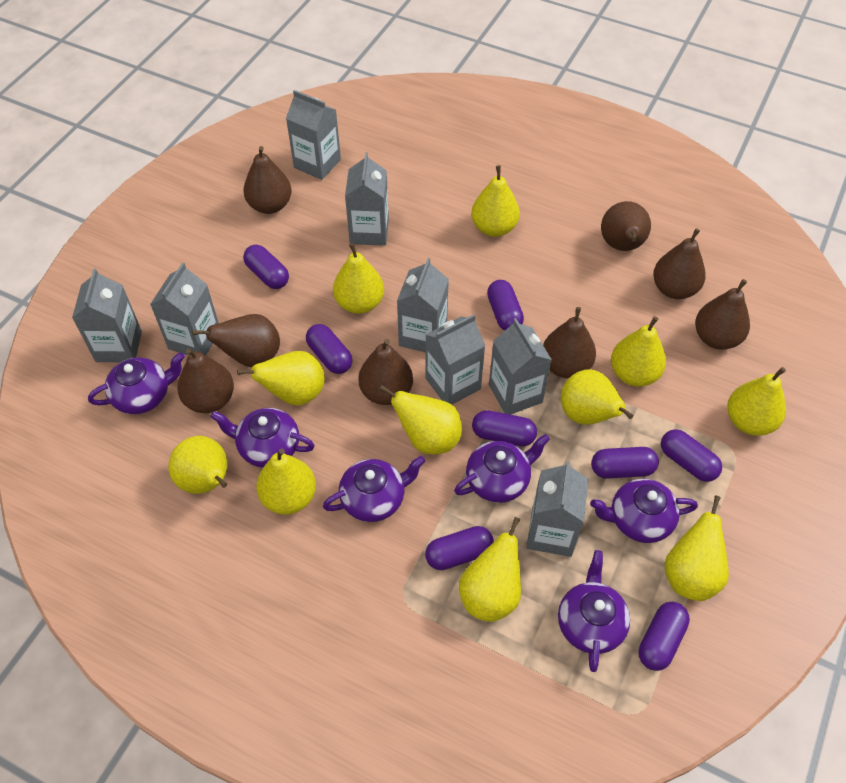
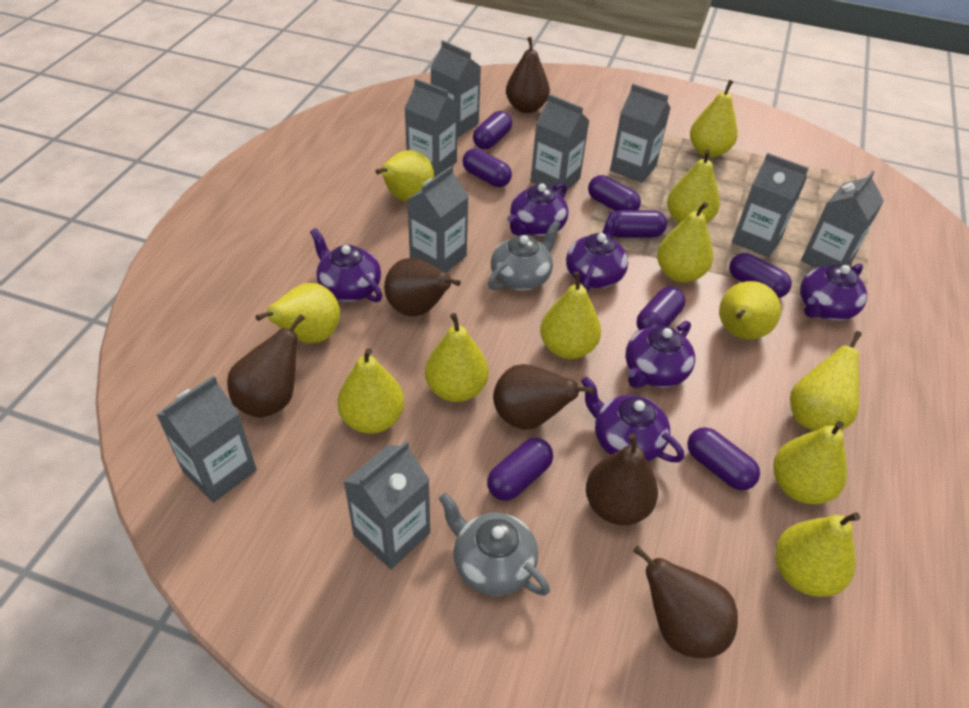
brown pear: [177,348,234,413] [192,314,280,367] [244,146,292,214] [358,339,413,405] [543,307,596,378] [601,201,651,251] [653,228,706,299] [695,279,750,350] = 8 -> [227,314,305,418] [384,258,461,316] [493,364,595,430] [506,37,550,113] [586,434,658,525] [633,546,738,658] = 6
grey carton: [72,269,142,362] [150,262,219,356] [286,90,341,180] [345,152,389,246] [397,258,449,352] [425,315,485,405] [489,318,552,415] [527,461,589,557] = 8 -> [156,375,257,502] [343,441,430,569] [405,78,458,177] [407,166,469,273] [430,40,481,138] [531,94,590,194] [610,84,671,183] [732,153,809,257] [801,171,884,268] = 9
grey teapot: none = 0 -> [439,492,550,596] [488,220,561,291] = 2
yellow pear: [168,436,228,494] [237,351,325,406] [256,448,316,515] [333,243,384,314] [380,385,462,455] [459,517,521,622] [471,165,520,237] [561,369,633,425] [611,316,666,387] [664,496,729,601] [727,367,786,436] = 11 -> [256,283,340,343] [337,348,404,434] [375,150,434,202] [425,313,489,402] [540,272,601,359] [657,202,713,283] [667,149,720,224] [690,80,738,157] [719,281,781,340] [773,421,847,504] [775,512,860,597] [790,331,862,431] = 12

